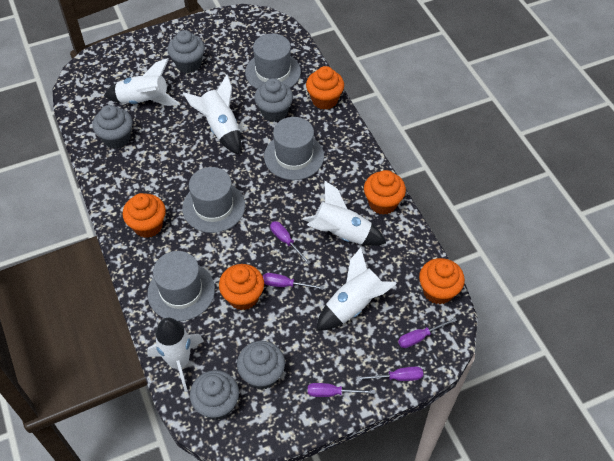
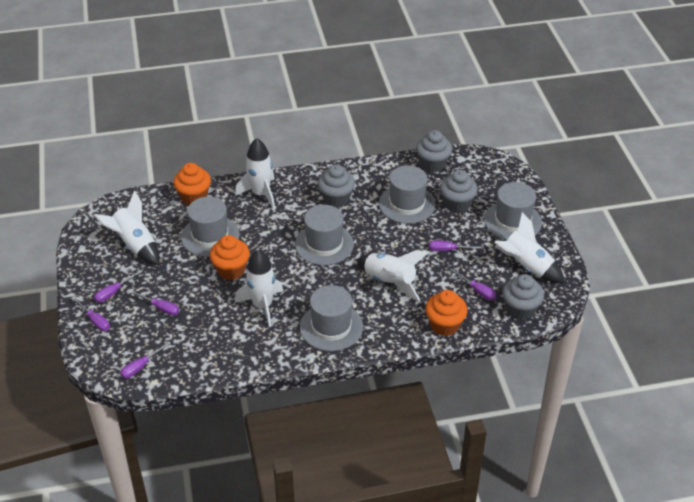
grey cupcake: [92,105,132,149] [168,30,205,73] [190,370,239,420] [237,341,285,390] [254,78,293,122] = 5 -> [318,165,355,208] [416,130,452,173] [440,170,478,213] [502,274,544,320] = 4
grey hat: [147,251,215,321] [182,167,245,233] [245,34,301,89] [264,117,324,180] = 4 -> [181,197,240,257] [295,205,354,265] [300,285,363,351] [379,165,436,224] [484,182,542,240] = 5
orange cupcake: [122,193,166,238] [219,264,264,310] [306,66,344,110] [364,170,406,215] [419,258,465,304] = 5 -> [173,163,211,205] [210,235,250,280] [425,290,467,336] = 3
purple screwdriver: [263,273,324,290] [270,221,311,264] [308,383,375,397] [356,367,423,381] [398,318,457,348] = 5 -> [71,297,110,331] [94,270,143,303] [120,341,171,379] [129,290,179,316] [429,240,484,251] [450,268,497,301] = 6

